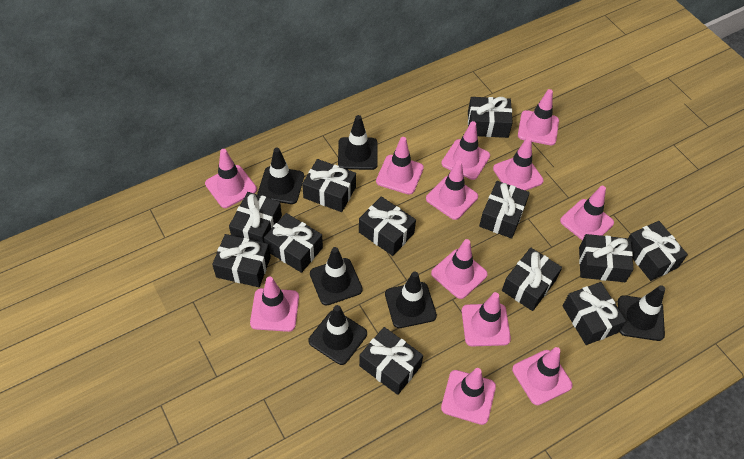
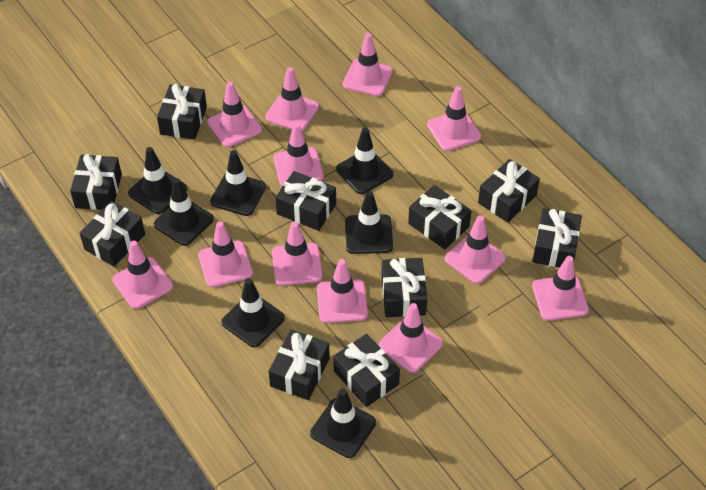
black gift: [212,234,271,287] [229,192,282,243] [264,213,323,273] [302,159,356,212] [359,196,416,256] [359,327,423,395] [468,97,513,138] [479,181,530,239] [502,248,562,311] [563,282,626,345] [579,234,634,282] [629,221,688,281] = 12 -> [70,154,122,210] [80,201,145,267] [157,84,207,140] [269,329,330,400] [275,171,336,231] [333,334,400,407] [381,258,427,317] [408,185,472,249] [478,159,540,222] [532,208,582,268] = 10
black traffic cone: [257,148,304,204] [308,305,367,365] [310,247,363,306] [338,115,378,170] [385,272,437,328] [618,285,665,341] = 6 -> [128,147,187,214] [154,178,214,246] [210,150,266,216] [221,278,285,347] [310,388,376,458] [336,128,393,194] [345,191,393,254] = 7

